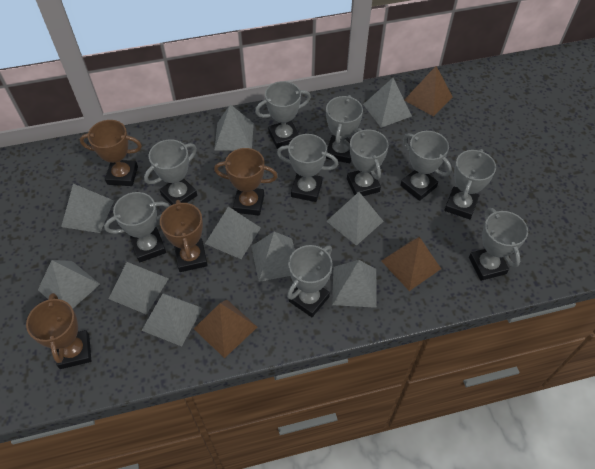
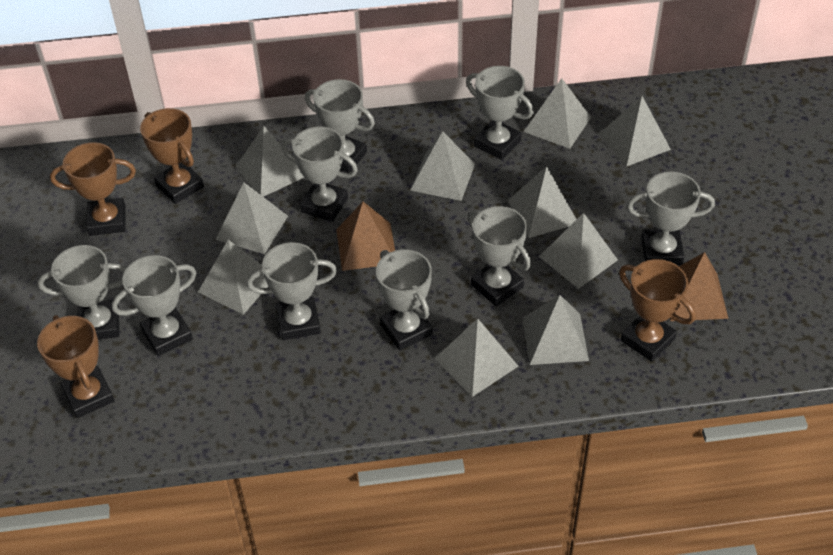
brown pyramid: [194,299,257,358] [381,237,441,291] [404,66,453,117] = 3 -> [336,201,395,271] [670,252,728,321] = 2
grey trophy: [104,192,170,263] [144,139,197,205] [255,81,311,149] [277,134,338,202] [287,245,333,317] [326,95,363,163] [347,128,389,196] [400,131,452,201] [444,149,496,219] [469,208,528,281] = 10 -> [38,245,127,340] [112,255,197,356] [247,242,337,340] [282,127,358,222] [305,79,375,173] [376,250,433,351] [466,66,534,160] [468,206,531,306] [627,172,715,265] = 9

